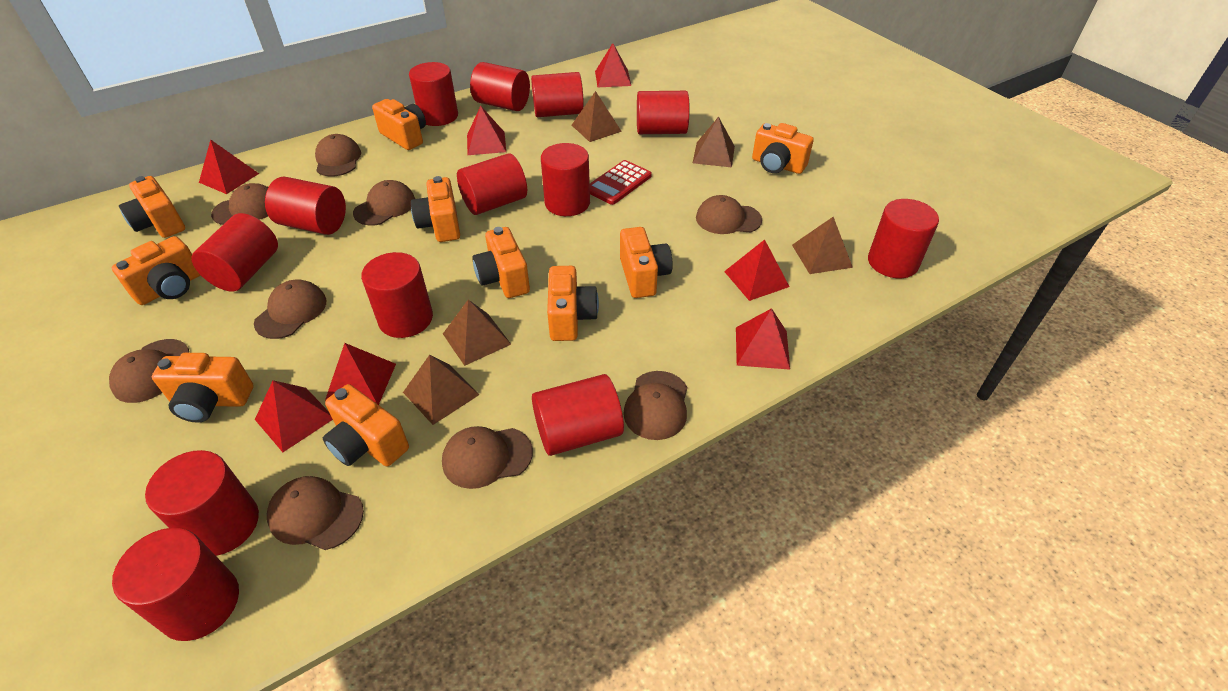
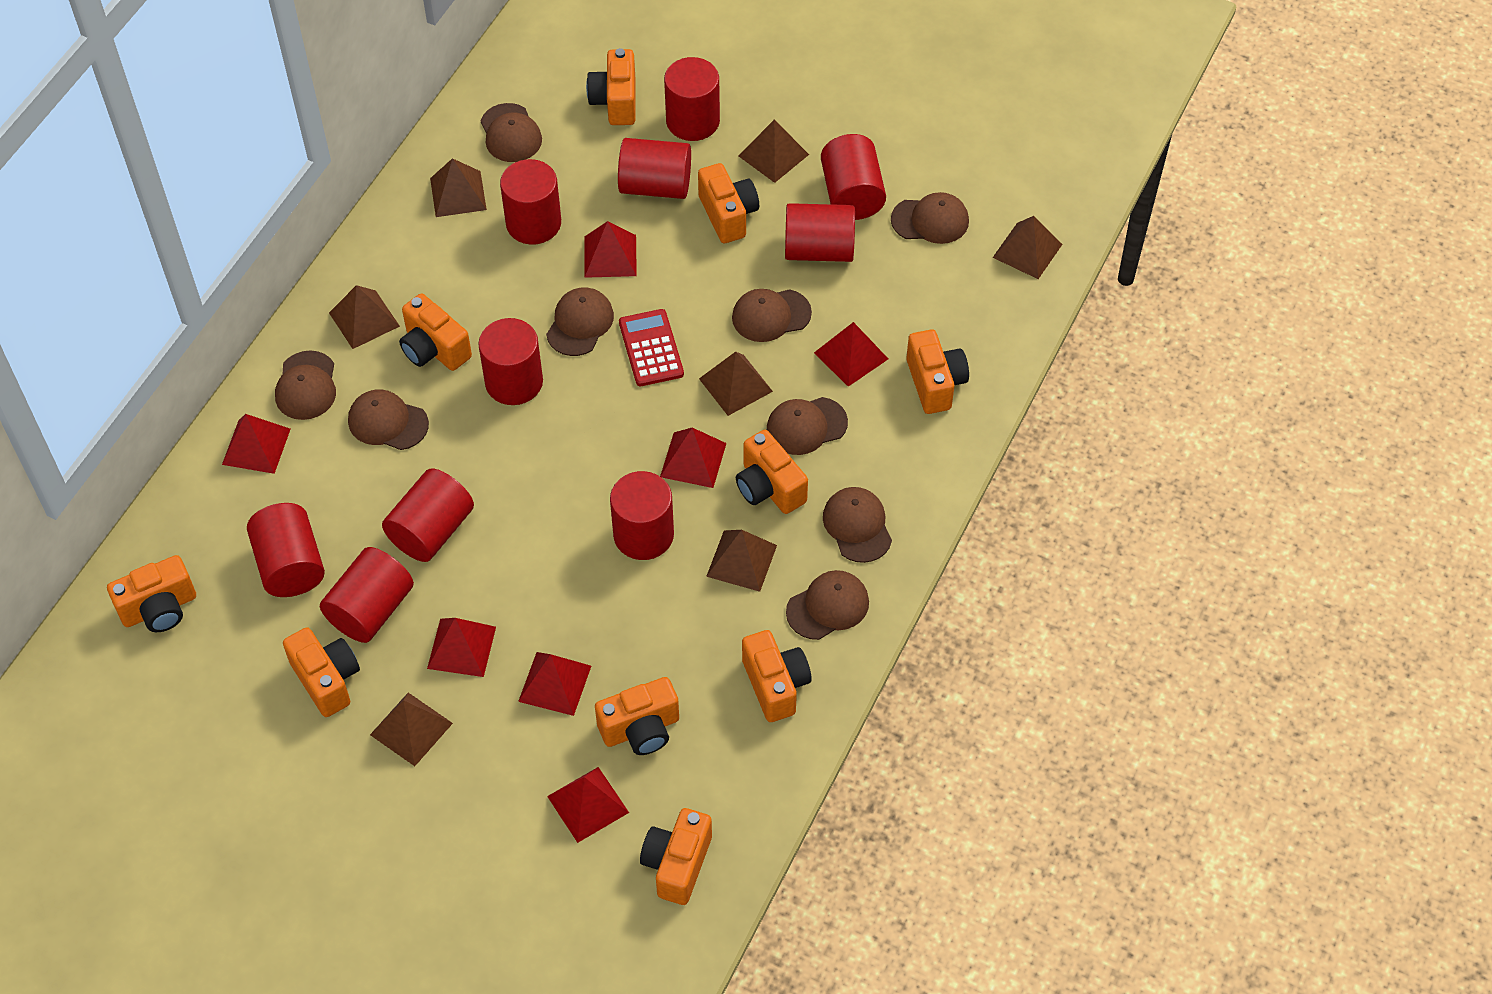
brown pyramid: [403,355,479,425] [443,300,511,366] [572,91,622,142] [693,117,735,167] [792,217,853,274] = 5 -> [329,285,400,349] [370,693,453,766] [430,158,487,217] [699,352,773,416] [706,530,777,592] [739,120,809,183] [993,216,1063,279] = 7
red cylinder: [112,528,239,641] [145,450,259,556] [191,213,278,292] [265,176,346,235] [361,252,433,338] [409,62,458,126] [457,153,527,215] [470,62,530,111] [531,72,584,117] [532,374,624,456] [541,143,590,216] [637,91,689,134] [868,199,939,278] = 13 -> [247,503,325,597] [320,547,414,643] [382,468,474,562] [478,318,543,405] [500,159,561,244] [610,471,674,560] [618,138,691,199] [664,57,720,141] [785,203,855,262] [821,134,886,220] = 10

